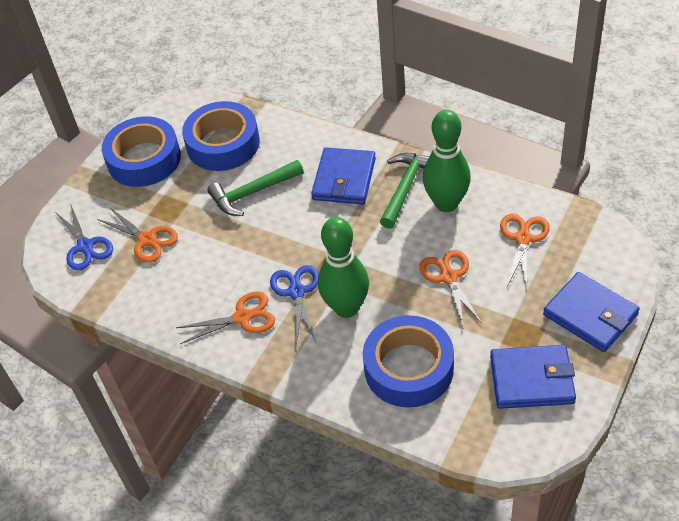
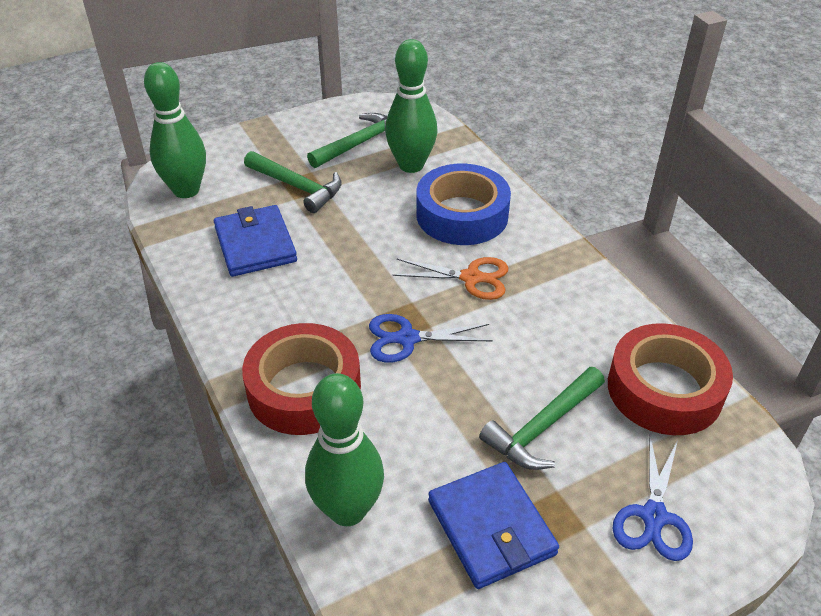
blue tape: [102,117,181,187] [182,101,260,171] [363,315,454,408] = 3 -> [416,164,511,245] = 1
blue wallet: [311,147,376,204] [490,345,576,409] [543,272,640,352] = 3 -> [214,205,297,277] [428,462,559,589] = 2
green bowling pin: [318,217,369,318] [423,110,471,212] = 2 -> [144,62,206,198] [305,373,384,526] [385,39,437,173] = 3
green hammer: [207,160,304,216] [380,153,429,229] = 2 -> [244,151,342,213] [307,113,387,168] [479,367,605,470] = 3
orange scissors: [97,207,178,263] [176,292,275,344] [419,250,483,329] [500,214,550,290] = 4 -> [393,257,508,300] = 1
red tape: none = 0 -> [242,323,361,435] [608,323,733,435] = 2

